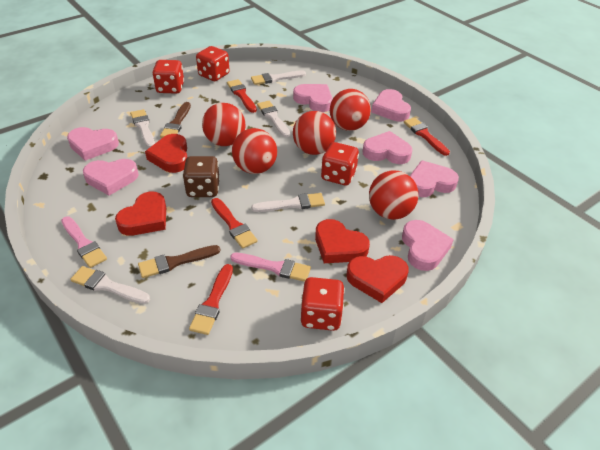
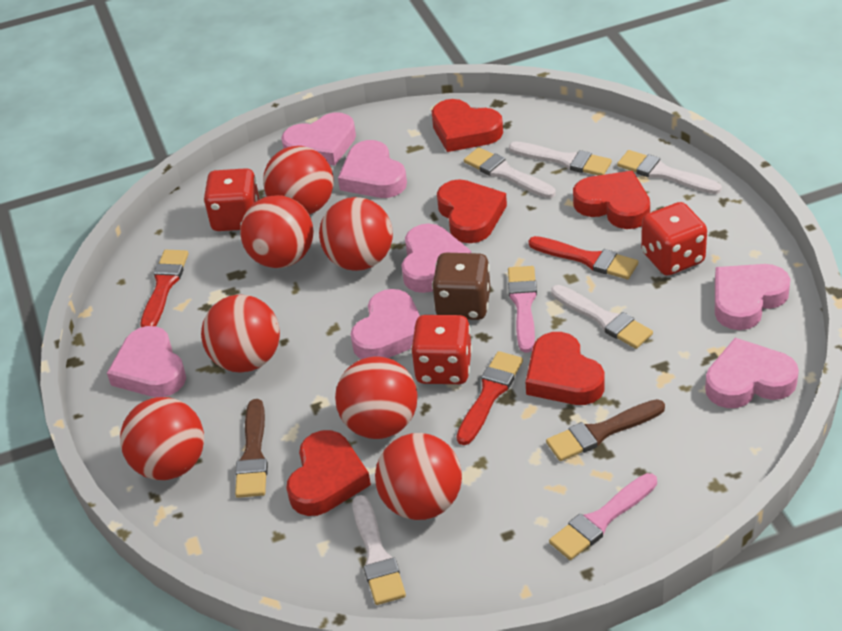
red ball: [202,103,246,146] [232,128,277,174] [293,111,336,155] [330,89,371,131] [369,170,419,220] = 5 -> [120,397,204,480] [201,295,280,373] [240,195,314,268] [263,146,334,215] [319,197,393,271] [335,356,418,439] [375,433,462,520] = 7
red brush: [189,264,233,335] [211,198,258,249] [227,79,257,113] [404,117,450,156] = 4 -> [140,250,189,327] [457,351,523,445] [529,236,638,279] = 3
red dice: [152,60,184,94] [196,46,230,81] [301,277,345,331] [321,142,359,186] = 4 -> [203,168,260,231] [411,315,472,384] [641,202,707,276] = 3
red heart: [115,192,166,236] [145,134,187,173] [315,219,370,263] [346,255,409,303] = 4 -> [286,430,371,516] [432,99,503,152] [437,179,507,243] [526,332,604,405] [573,171,650,229] = 5

